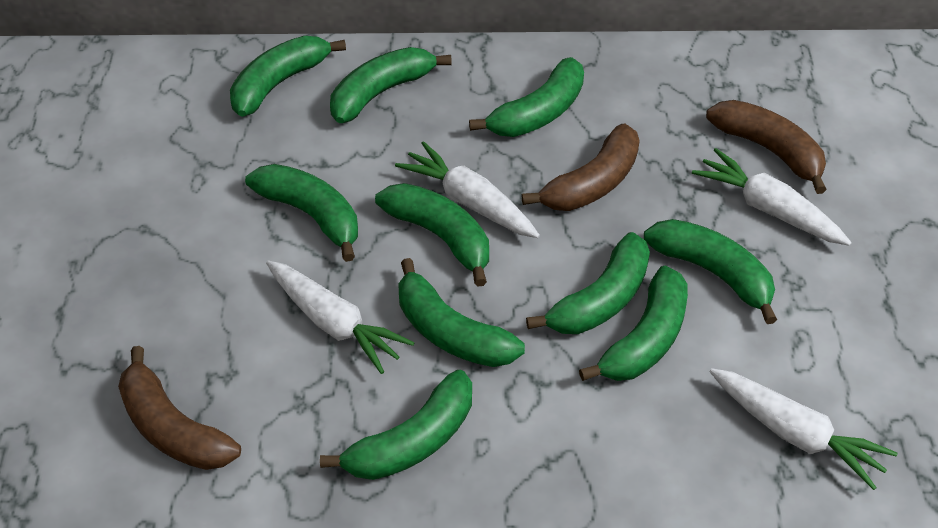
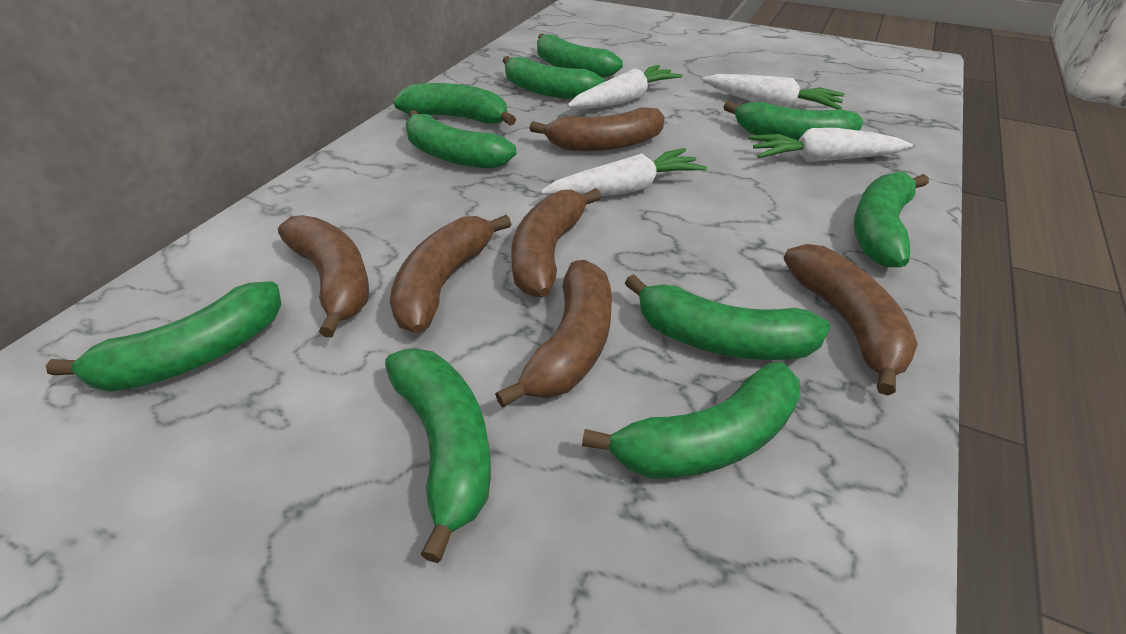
brown banana: [118,346,241,470] [521,123,640,211] [706,100,827,194] = 3 -> [278,215,369,337] [390,215,511,334] [495,260,612,408] [511,188,602,297] [529,107,665,151] [784,244,918,396] = 6

